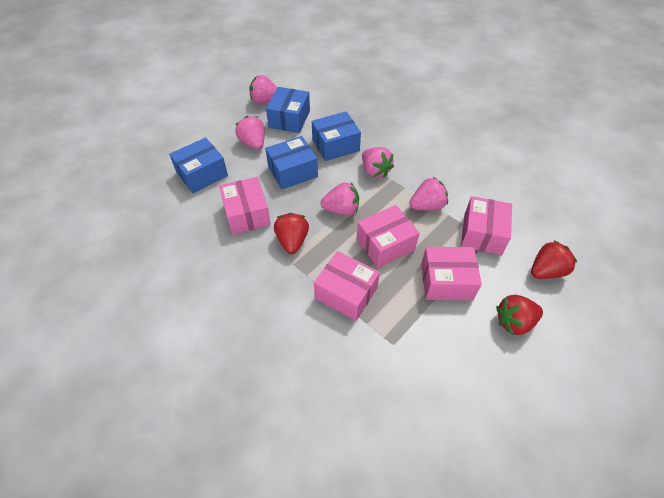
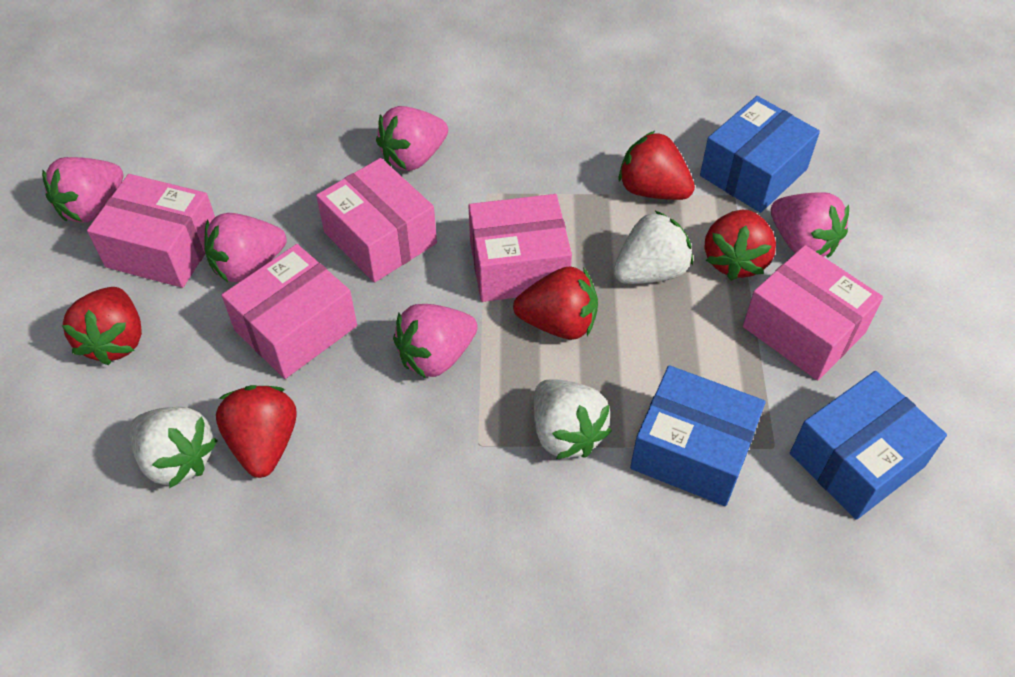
blue box: [169,137,228,193] [265,136,318,189] [266,87,310,133] [312,111,361,161] = 4 -> [630,365,766,506] [700,96,820,213] [790,371,947,520] = 3
red strawberry: [274,213,309,254] [496,295,543,335] [531,240,577,279] = 3 -> [62,287,142,365] [216,385,297,478] [513,266,598,340] [618,131,695,200] [704,210,776,281] = 5
white strawberry: none = 0 -> [130,407,218,488] [534,379,612,459] [613,211,693,284] = 3

